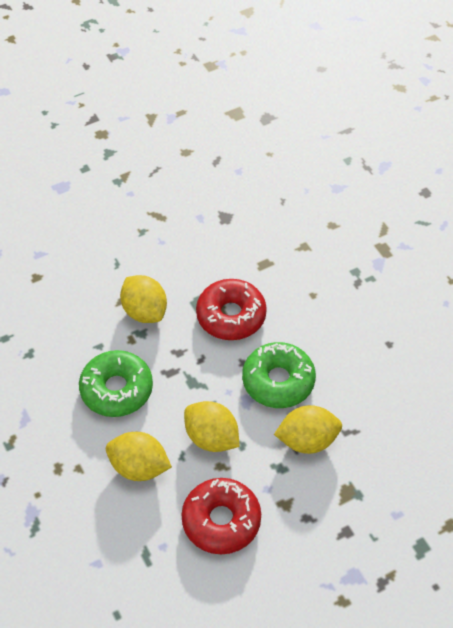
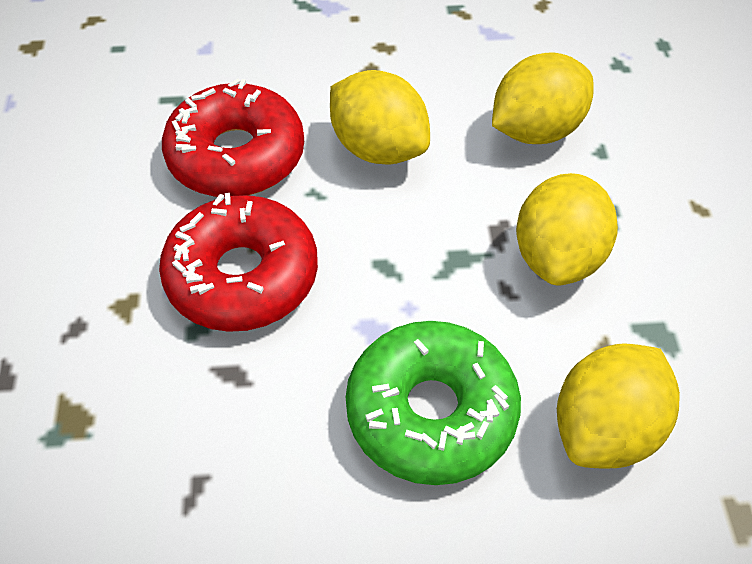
green donut: [79,350,153,417] [242,342,316,408] = 2 -> [346,321,521,485] = 1

